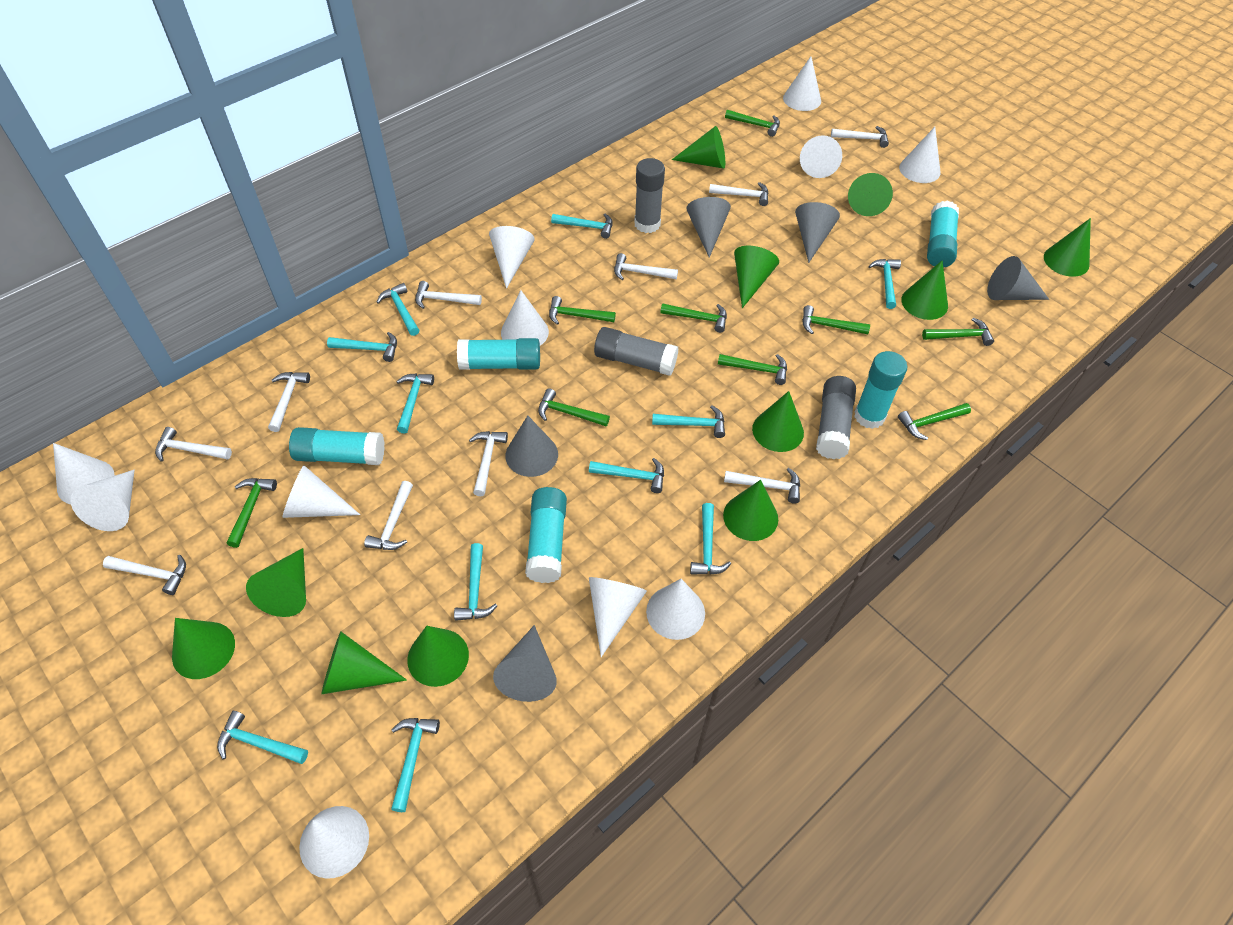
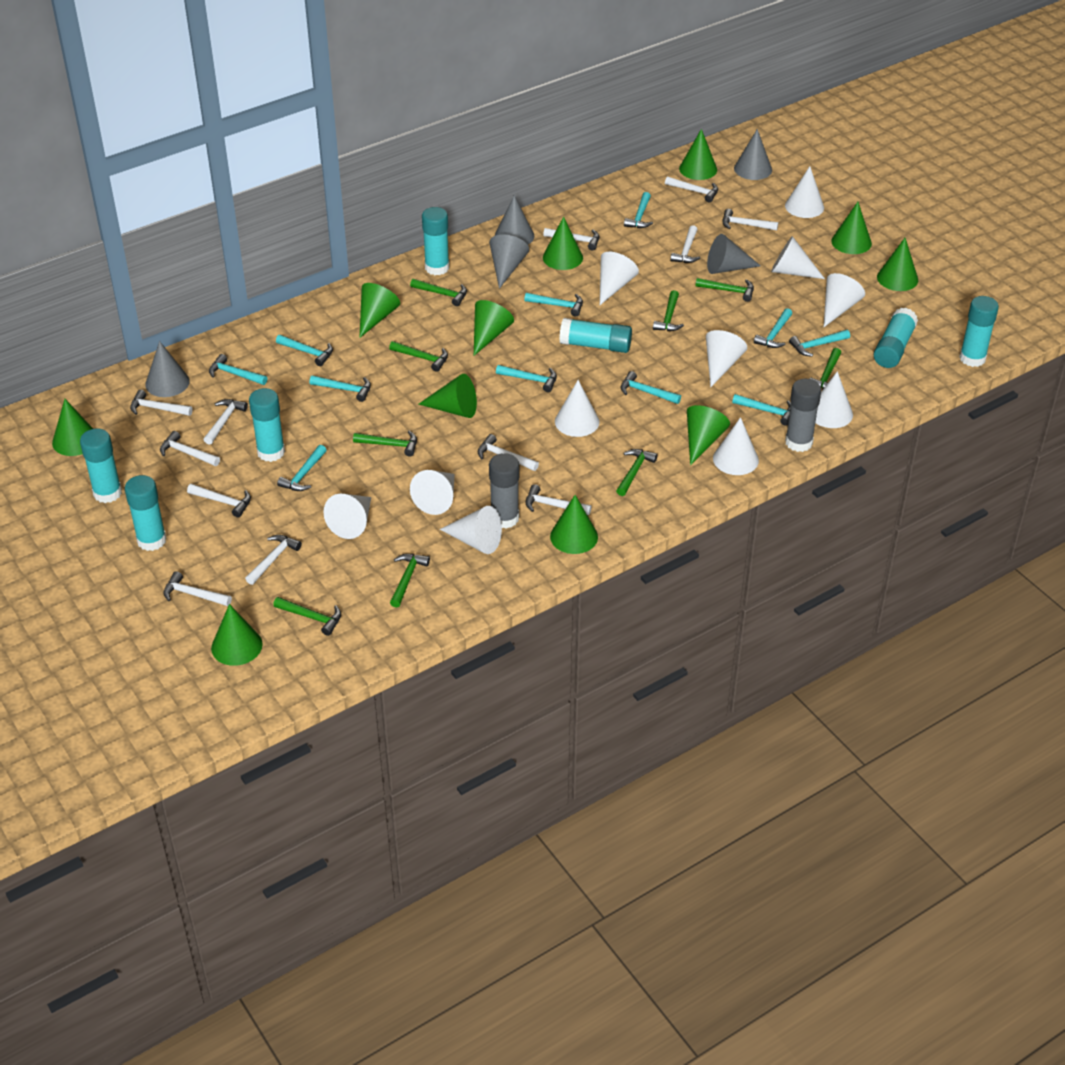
grey glue stick: [594,327,679,376] [634,158,665,233] [816,376,856,459] = 3 -> [489,453,519,529] [785,379,821,452] = 2
turquoise glue stick: [289,427,385,465] [457,338,540,370] [525,487,567,583] [854,351,907,429] [927,200,959,268] = 5 -> [80,429,122,503] [125,475,167,551] [249,388,285,462] [422,207,449,275] [559,318,632,353] [874,308,918,368] [959,296,999,367] = 7
white hammer: [103,555,186,595] [155,427,232,462] [268,372,310,432] [364,481,413,550] [415,281,482,309] [469,431,508,496] [614,253,678,280] [709,182,768,206] [724,468,800,503] [831,126,889,148] = 10 -> [130,390,193,416] [160,431,220,466] [163,571,232,606] [187,484,251,518] [204,399,248,445] [245,535,302,585] [478,434,539,471] [525,484,592,515] [543,228,599,250] [665,177,718,203] [670,225,700,263] [723,209,778,230] = 12

